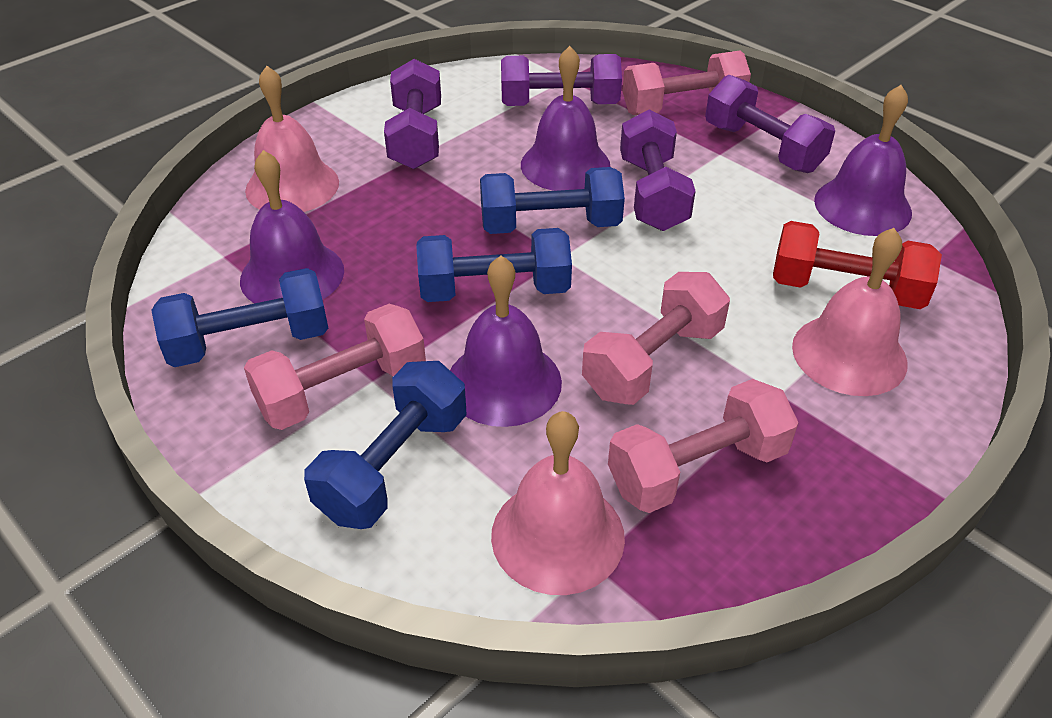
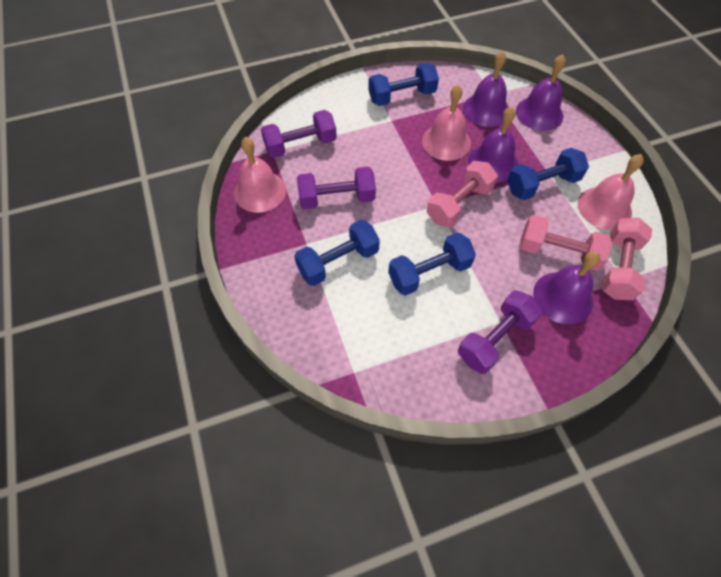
pink dumbbell: [244,304,426,430] [582,272,730,405] [608,379,798,513] [622,51,751,115] = 4 -> [427,161,498,227] [520,215,613,271] [601,218,652,300] = 3
purple dumbbell: [384,59,441,169] [501,54,622,106] [620,109,696,231] [705,75,835,173] = 4 -> [261,110,337,158] [297,167,376,209] [458,290,542,374] = 3
red dumbbell: [773,221,942,309] = 1 -> none = 0

